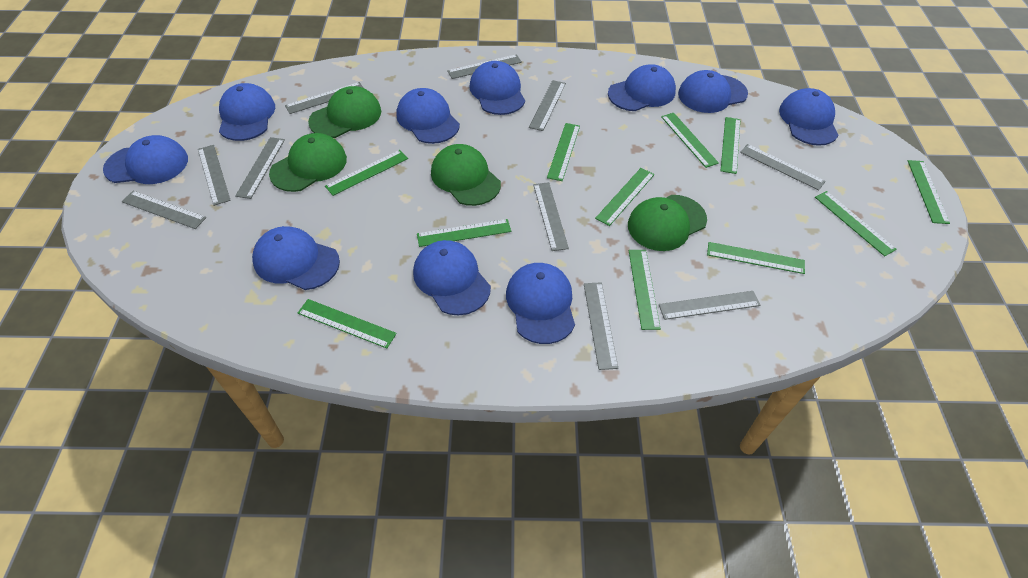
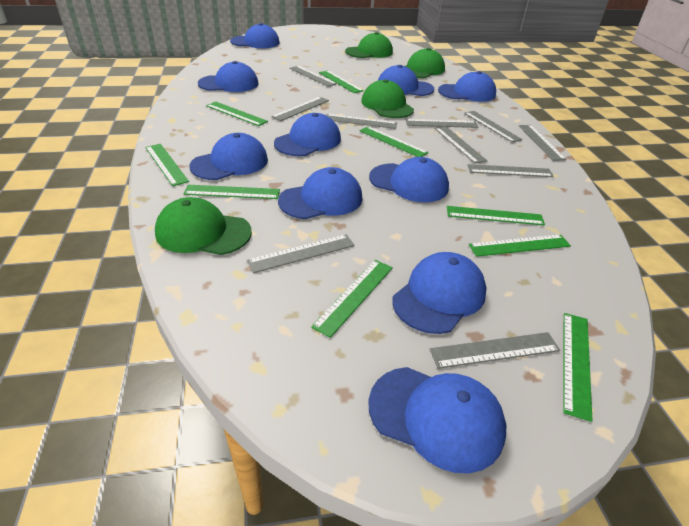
green ruler: [298,299,397,348] [325,150,408,196] [417,219,511,247] [547,123,580,181] [595,168,655,226] [629,250,661,330] [661,113,719,168] [707,242,805,274] [721,117,740,174] [815,191,897,256] [908,160,950,224] = 11 -> [145,144,189,186] [184,185,280,199] [206,102,268,126] [311,260,393,338] [319,71,364,93] [359,126,429,157] [447,206,545,226] [469,234,571,257] [563,313,593,422] = 9

